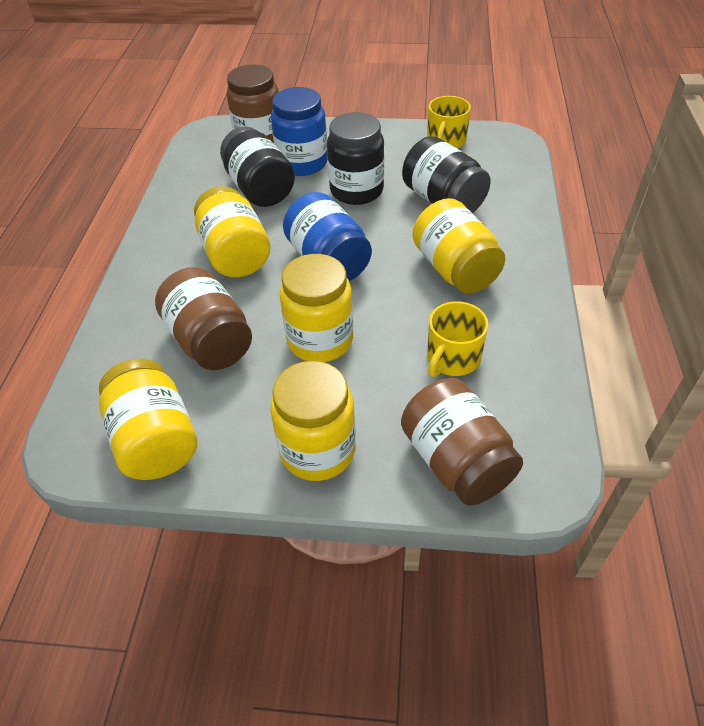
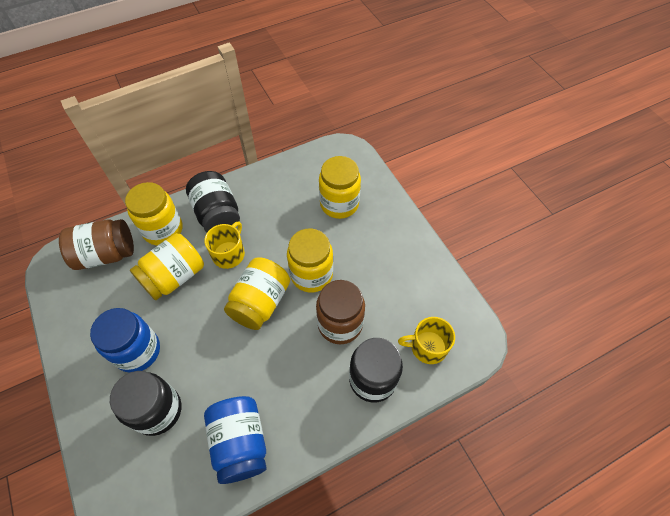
brown jar: [155,267,252,370] [227,65,278,143] [401,378,523,506] = 3 -> [59,219,134,270] [316,280,365,344] = 2

